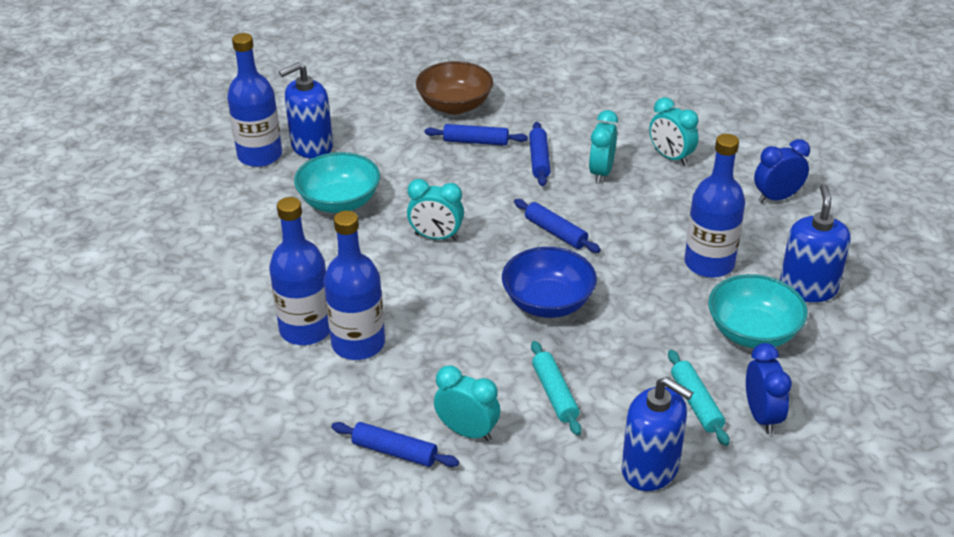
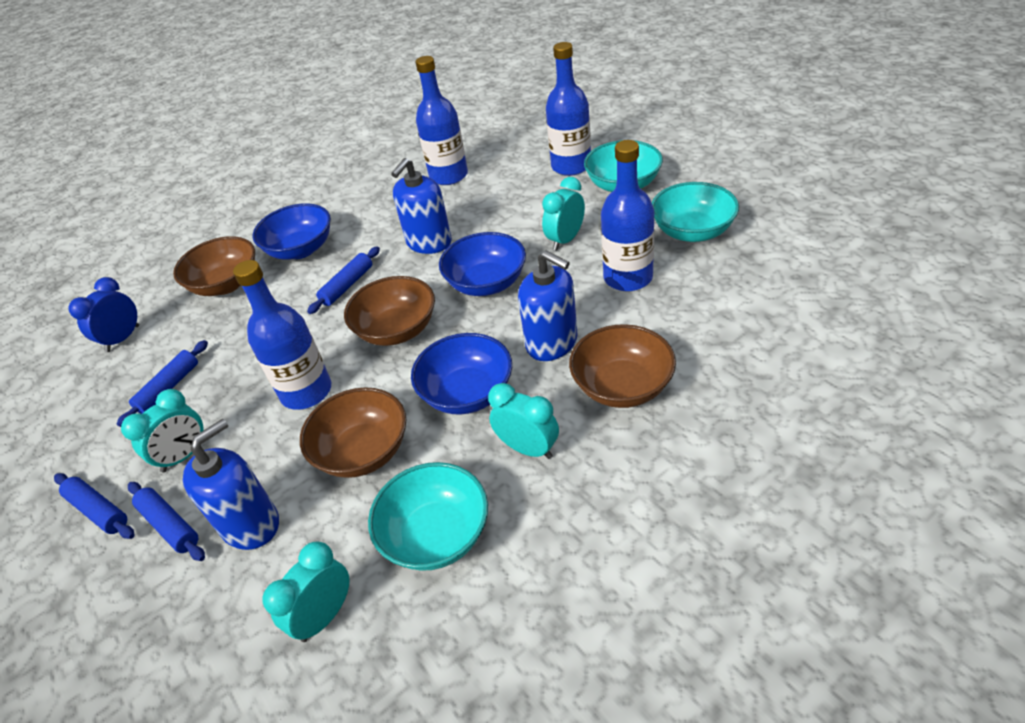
blue bowl: [502,247,597,318] = 1 -> [253,203,331,260] [411,333,512,415] [439,232,526,296] = 3
blue clock: [746,343,792,434] [754,139,810,203] = 2 -> [68,277,139,352] = 1
brown bowl: [416,61,493,114] = 1 -> [173,236,255,296] [300,387,406,478] [344,276,435,346] [569,324,676,408] = 4
turquoise bowl: [294,152,380,213] [708,274,808,348] = 2 -> [368,462,488,571] [584,140,663,192] [652,182,739,242] = 3
turquoise rolling pin: [531,341,582,436] [668,350,730,446] = 2 -> none = 0

